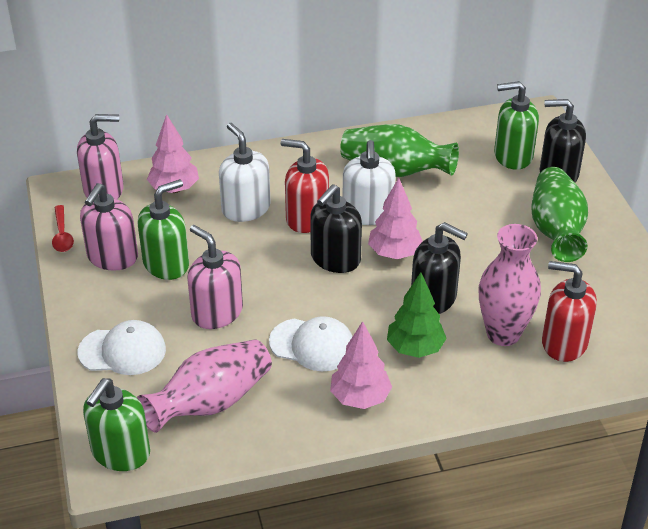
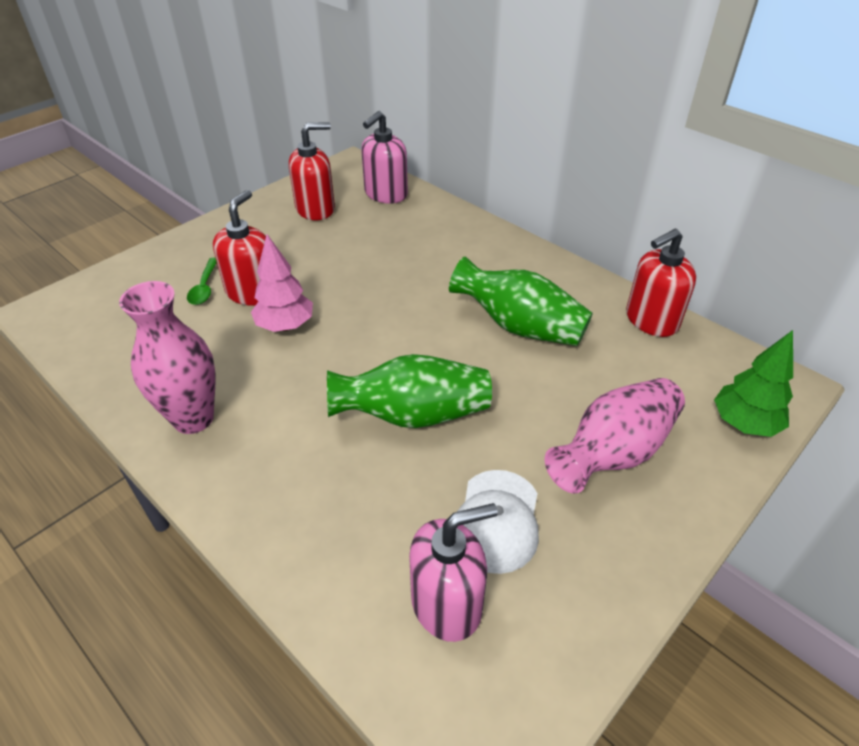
black soap dispenser: [310,184,362,273] [411,222,468,314] [540,99,586,182] = 3 -> none = 0
green soap dispenser: [83,378,150,471] [137,179,189,280] [494,81,539,170] = 3 -> none = 0
green spoon: none = 0 -> [187,258,217,305] = 1
pink soap dispenser: [77,114,124,199] [80,183,138,270] [187,225,243,329] = 3 -> [361,111,408,204] [409,503,498,642] = 2
pink tree: [147,114,199,193] [330,321,392,409] [368,178,423,259] = 3 -> [251,234,313,332] = 1
red soap dispenser: [281,139,329,233] [542,261,597,362] = 2 -> [213,190,266,306] [289,122,335,220] [626,229,696,337] = 3
red spoon: [52,205,74,252] = 1 -> none = 0
white cap: [78,320,166,375] [269,316,353,371] = 2 -> [457,470,539,574] = 1
white soap dispenser: [219,123,271,222] [343,140,396,225] = 2 -> none = 0

